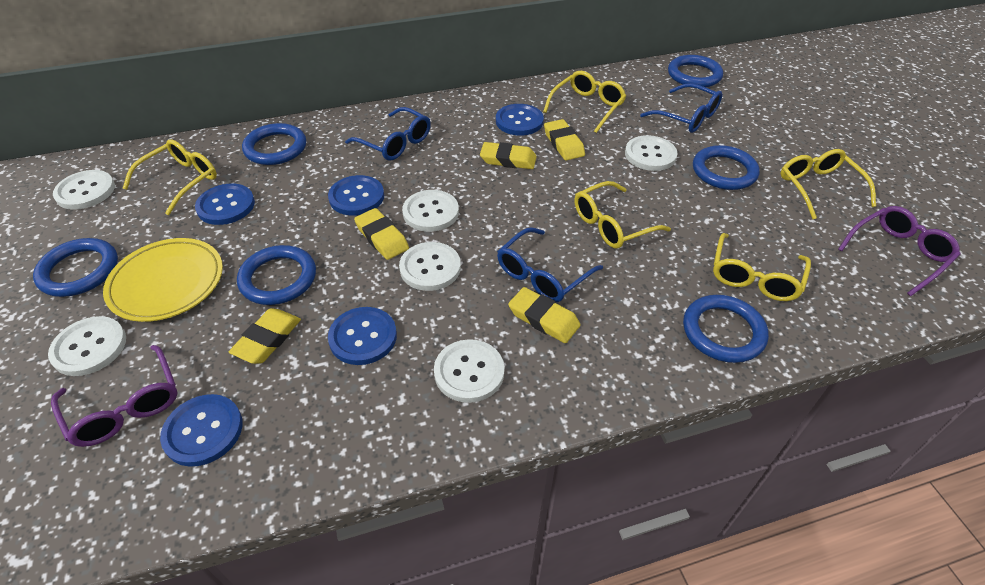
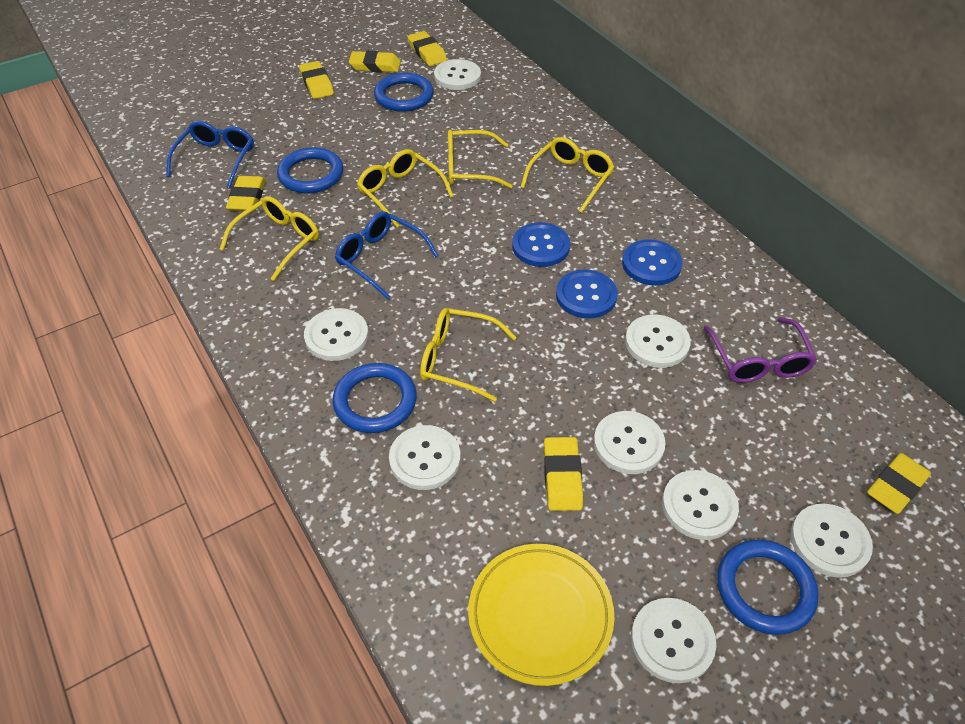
blue button: [160,394,243,467] [195,184,255,225] [328,175,384,215] [328,307,397,365] [496,104,544,136] = 5 -> [512,222,570,267] [556,269,617,319] [622,239,682,286] = 3
blue glasses: [345,107,431,161] [497,227,603,302] [640,83,722,133] = 3 -> [166,121,254,188] [335,211,439,299] = 2
blue ring: [33,238,118,297] [237,245,316,305] [242,123,306,165] [668,55,723,87] [683,295,769,363] [693,145,760,190] = 6 -> [277,147,343,193] [333,363,417,433] [374,73,433,112] [717,539,819,635] = 4
purple glasses: [51,345,177,447] [838,206,960,296] = 2 -> [703,317,817,383] = 1
white button: [48,316,126,376] [53,170,115,210] [399,242,461,291] [402,190,459,232] [434,339,504,403] [625,135,677,171] = 6 -> [304,308,368,361] [389,425,461,490] [434,59,481,90] [594,411,666,474] [625,314,691,368] [631,598,716,683] [662,470,739,540] [791,504,873,578] = 8
yellow eraser: [229,308,301,364] [354,208,409,260] [480,142,537,169] [508,287,580,343] [544,119,585,160] = 5 -> [226,176,266,212] [299,61,334,99] [349,51,401,72] [408,31,447,66] [544,437,583,511] [867,453,931,514] = 6

